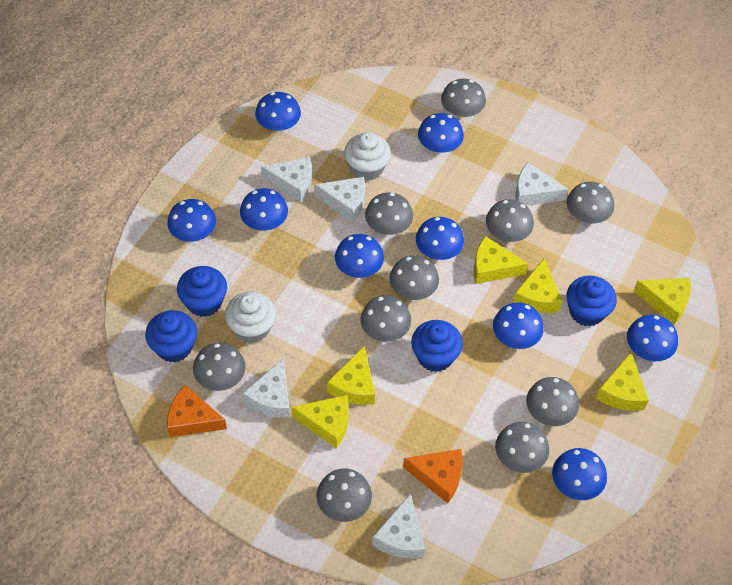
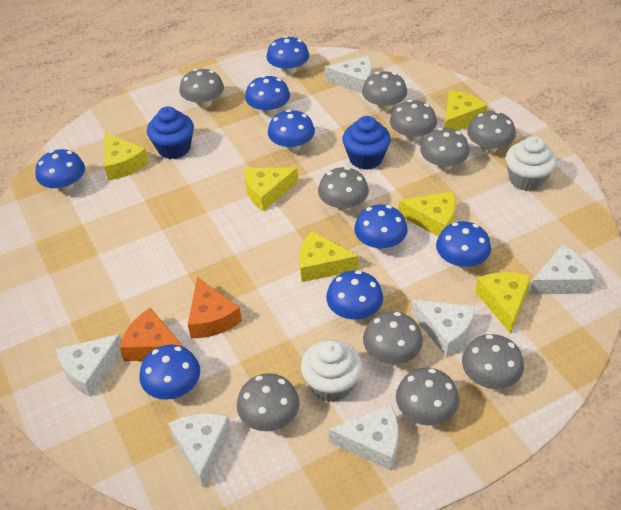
blue cupcake: [145,310,197,363] [177,266,227,317] [411,320,463,372] [567,275,617,327] = 4 -> [147,106,194,159] [342,116,391,170] = 2
blue mushroom: [167,199,216,242] [240,188,288,231] [255,92,301,131] [335,234,384,278] [416,217,464,260] [418,113,464,153] [493,302,544,349] [552,448,607,500] [627,315,678,361] = 9 -> [35,149,85,192] [139,345,200,400] [245,75,290,116] [266,36,309,75] [268,110,315,152] [326,270,383,320] [354,204,408,250] [436,221,491,268] = 8
white cheese: [242,358,290,418] [261,157,312,203] [314,177,365,222] [372,493,425,559] [515,162,569,206] = 5 -> [56,334,122,397] [168,413,231,488] [325,56,372,93] [328,404,398,470] [411,300,475,357] [530,244,595,294] = 6

